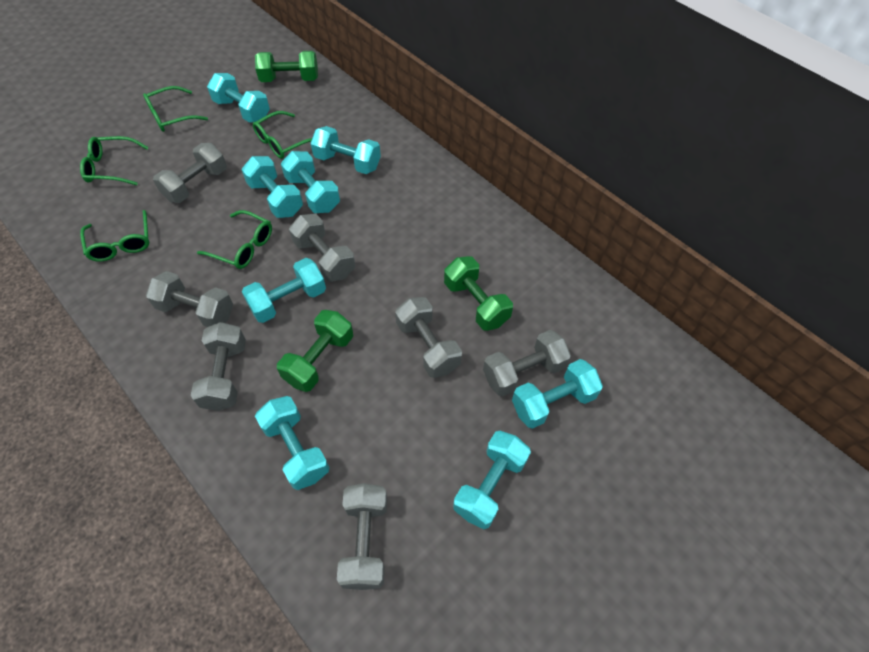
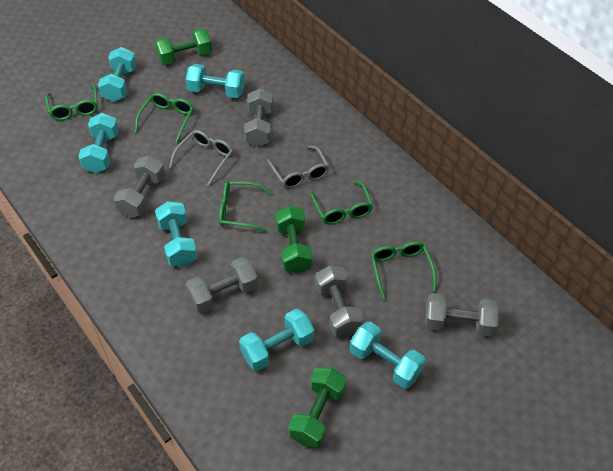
grey dumbbell: [146,271,233,327] [153,143,227,203] [191,322,246,411] [289,214,355,282] [337,483,387,590] [395,297,462,378] [483,330,571,397] = 7 -> [114,156,165,217] [185,257,258,313] [244,88,274,147] [315,266,364,337] [425,293,499,336] = 5
grey glasses: none = 0 -> [169,130,233,186] [267,145,329,189] = 2
turquoise dumbbell: [207,73,270,123] [241,156,303,218] [242,258,326,323] [255,396,330,490] [281,151,340,213] [311,126,381,174] [453,431,531,529] [512,359,603,429] = 8 -> [78,113,119,173] [98,47,137,102] [155,201,198,267] [186,64,245,98] [239,309,314,371] [350,321,426,389] = 6

